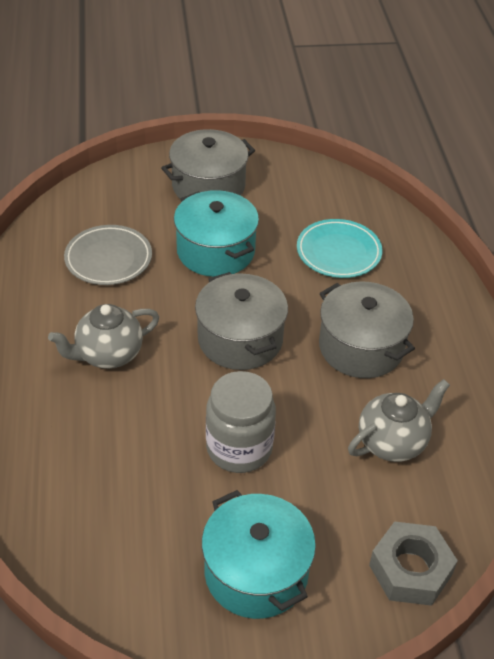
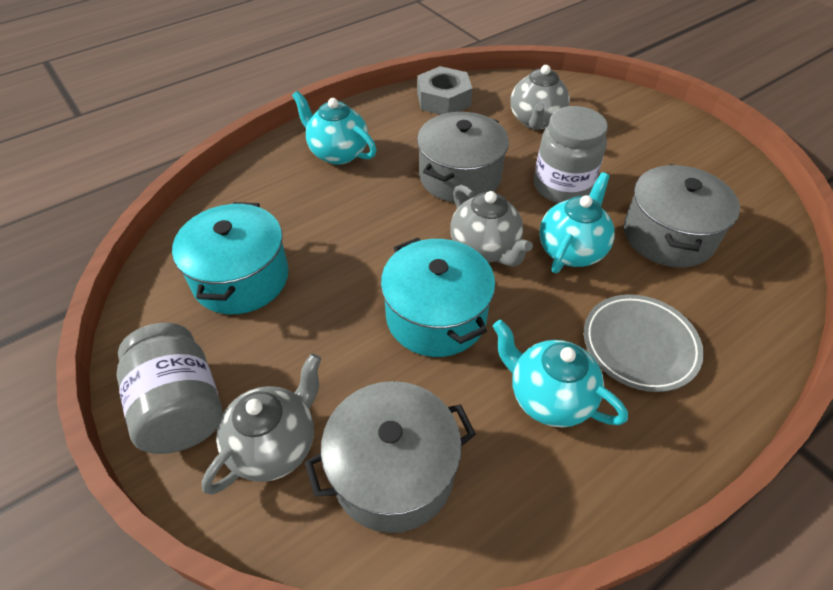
grey jar: [206,371,276,473] = 1 -> [116,323,223,454] [534,106,608,203] = 2
grey teapot: [48,304,159,369] [348,379,450,462] = 2 -> [202,354,321,494] [450,185,533,266] [510,65,570,130] = 3
turquoise plate: [297,219,382,278] = 1 -> none = 0
turquoise teapot: none = 0 -> [292,91,377,165] [493,320,628,427] [539,172,615,273] = 3

